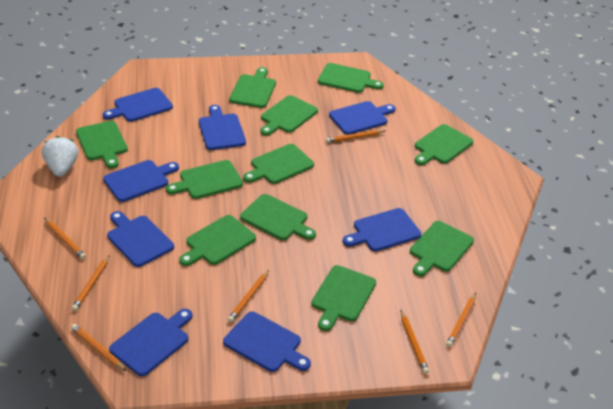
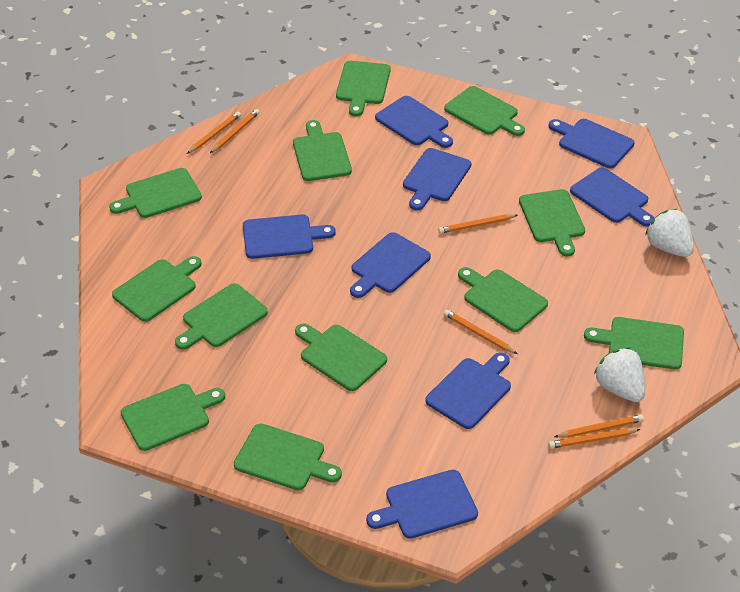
green cutting board: [76,121,128,168] [166,160,243,199] [179,215,256,266] [229,67,276,108] [240,194,316,240] [243,144,314,184] [260,95,318,136] [311,265,376,331] [318,63,384,93] [410,221,474,276] [415,124,473,165] = 11 -> [109,168,202,218] [112,256,202,322] [121,384,225,451] [175,283,268,350] [234,423,342,490] [293,120,352,181] [295,323,387,391] [336,61,391,116] [444,86,525,136] [458,267,548,332] [519,189,585,256] [584,317,684,369] = 12
orange pencil: [44,218,86,259] [71,324,126,371] [72,255,110,311] [228,270,269,322] [326,130,385,143] [401,310,429,374] [446,293,476,347] = 7 -> [187,111,241,154] [210,109,260,153] [438,214,517,234] [444,310,518,354] [548,428,641,449] [554,415,644,438] = 6
white strawberry: [42,136,78,177] = 1 -> [594,348,645,402] [645,209,694,257] = 2

